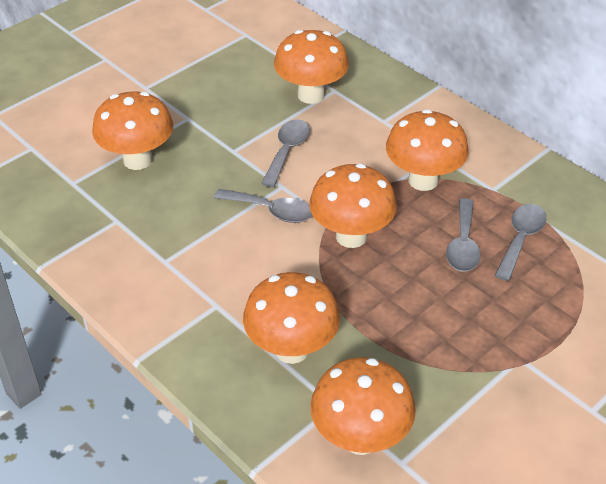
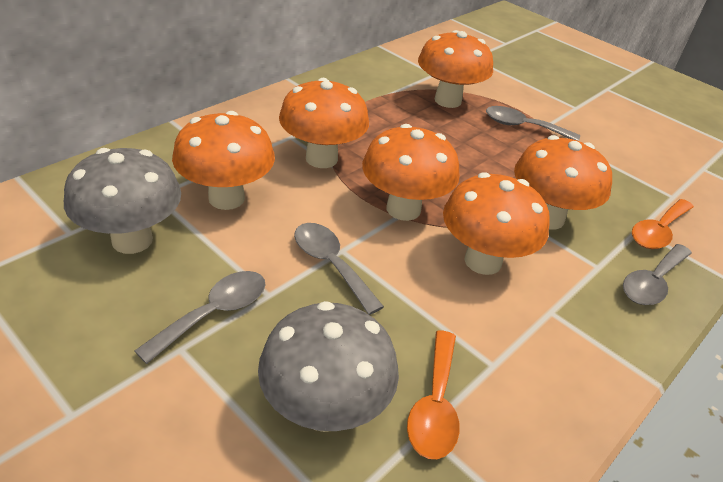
grey mushroom: none = 0 -> [64,148,181,254] [258,301,399,432] = 2
orange spoon: none = 0 -> [407,330,460,459] [632,199,694,249] = 2

